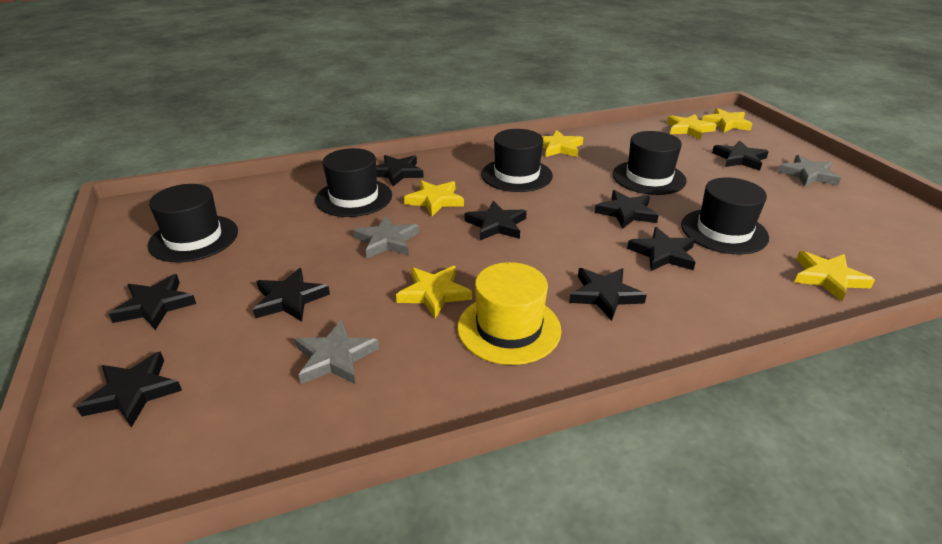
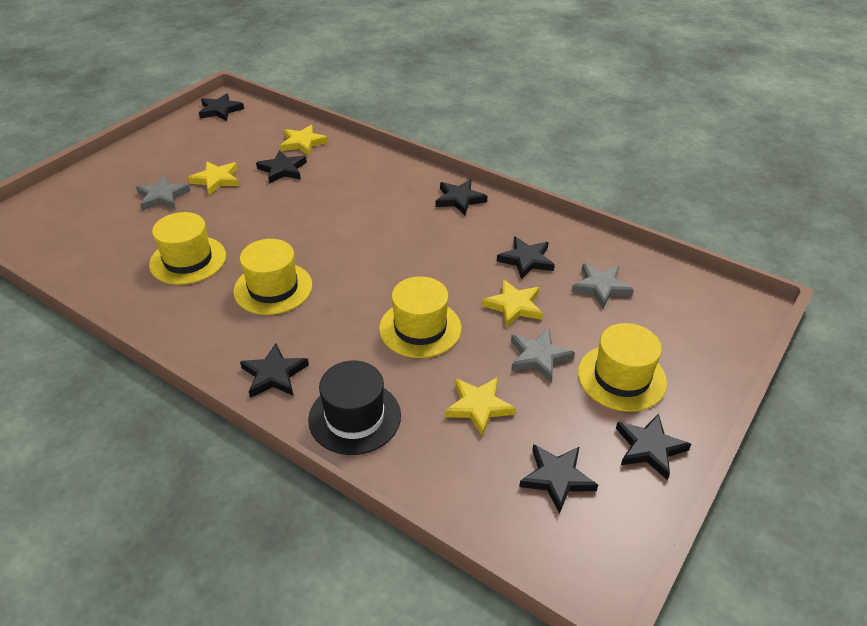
black hat: [148,184,238,262] [315,148,392,217] [481,129,553,192] [613,131,687,195] [681,178,769,254] = 5 -> [308,361,401,455] = 1
black star: [76,351,182,428] [109,274,196,330] [253,268,330,322] [376,155,424,186] [464,201,527,240] [569,268,647,321] [595,190,659,229] [627,227,696,271] [712,141,769,171] = 9 -> [199,93,244,121] [240,343,309,398] [256,150,307,184] [436,179,487,215] [497,236,555,279] [519,444,598,514] [616,413,691,480] = 7
yellow hat: [457,262,561,365] = 1 -> [149,212,226,285] [233,239,312,315] [379,276,461,358] [578,323,667,412] = 4
yellow star: [396,266,472,319] [404,180,464,216] [542,130,583,157] [667,114,717,140] [702,108,752,133] [795,251,875,302] = 6 -> [188,161,239,195] [280,125,328,156] [445,377,516,437] [482,279,543,328] = 4

